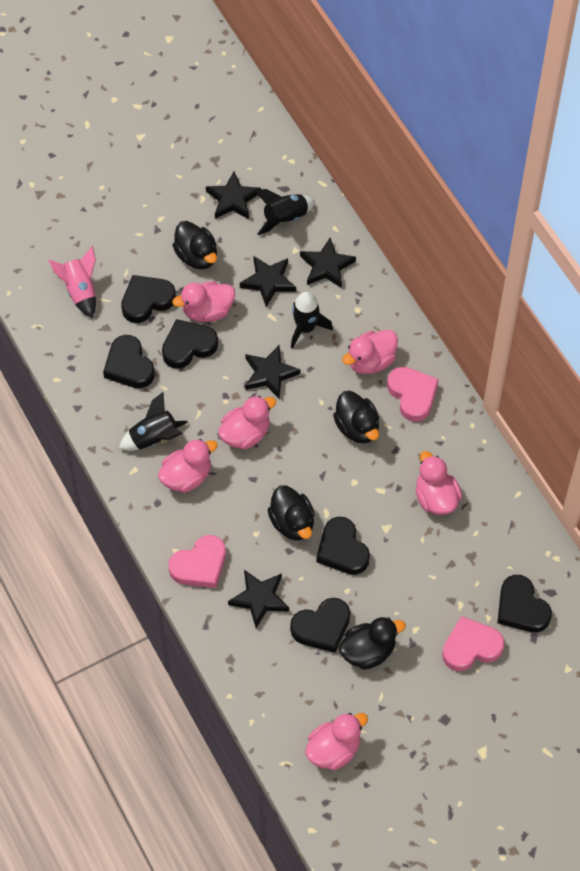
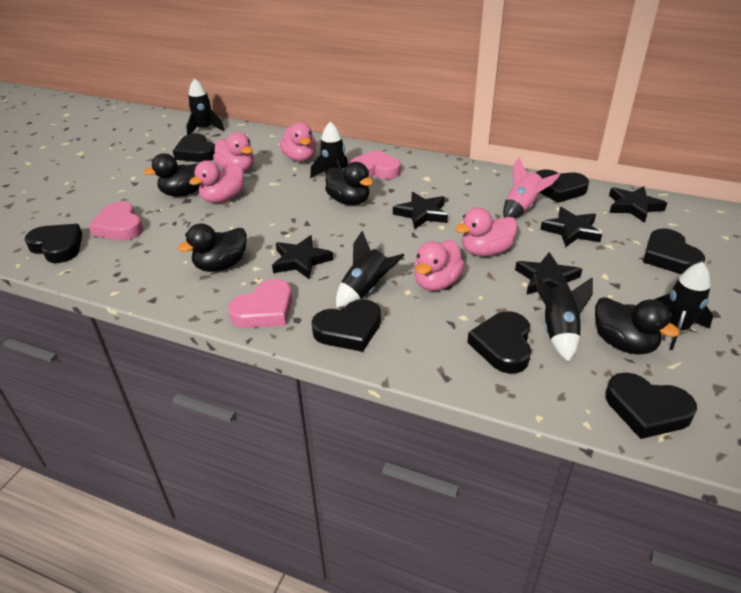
black heart: [103,335,155,388] [121,275,176,323] [162,319,218,369] [290,598,350,653] [316,517,370,575] [497,575,552,632] = 6 -> [25,224,82,263] [173,133,215,162] [312,299,381,352] [467,311,531,374] [536,170,589,203] [605,372,697,439] [643,228,705,274] = 7
black rocket: [119,392,188,451] [254,189,315,235] [291,292,333,349] = 3 -> [186,78,225,135] [310,122,348,178] [336,231,405,308] [534,274,593,362] [654,262,713,350] = 5
pink duck: [158,439,218,493] [172,282,235,322] [218,396,276,449] [305,713,368,770] [342,330,398,374] [416,451,462,515] = 6 -> [189,160,244,203] [213,132,254,172] [280,122,316,162] [414,240,465,291] [455,208,518,256] = 5

